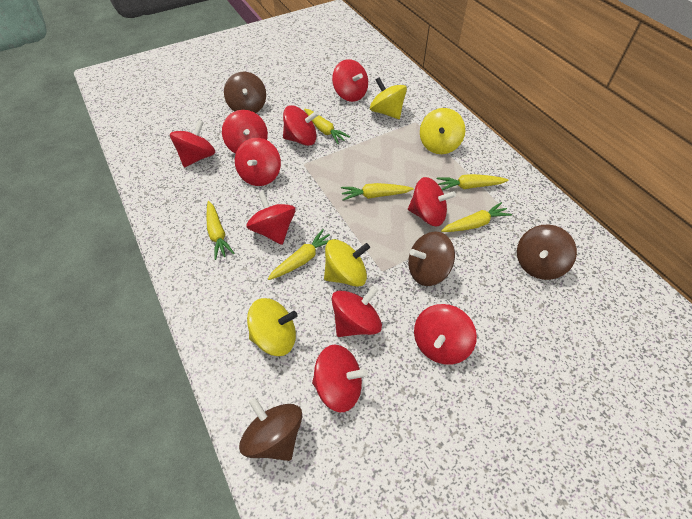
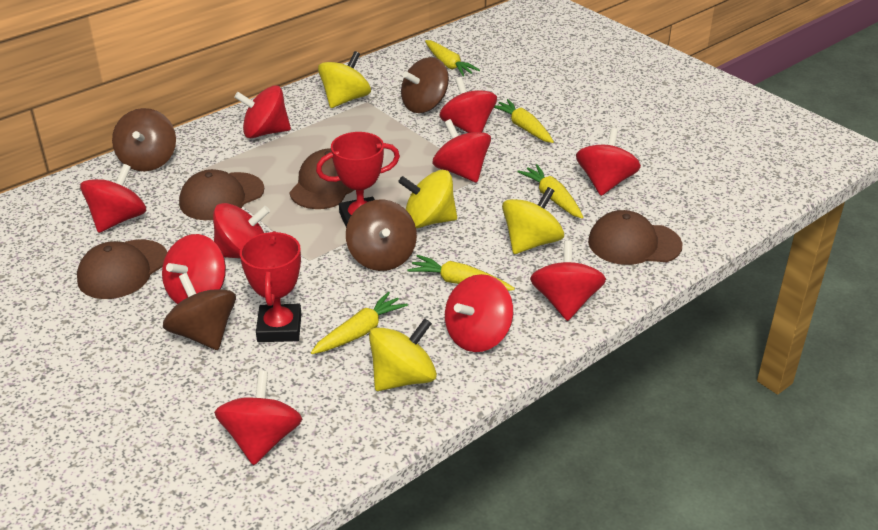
brown cap: none = 0 -> [77,239,168,299] [179,169,264,220] [289,148,354,209] [588,210,683,265] = 4
red trophy: none = 0 -> [240,231,301,342] [316,132,400,227] = 2
yellow carrot: [206,201,235,260] [268,229,333,280] [304,109,350,144] [341,183,414,201] [437,174,509,190] [441,202,512,232] = 6 -> [311,292,408,354] [407,255,515,291] [425,40,480,77] [494,99,554,143] [517,164,583,219] = 5

